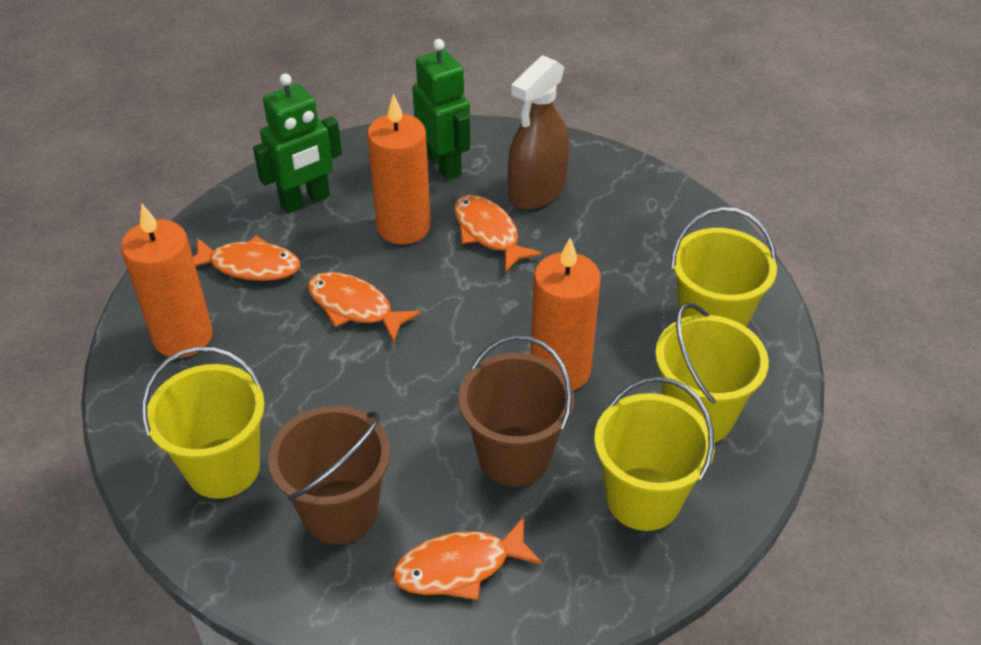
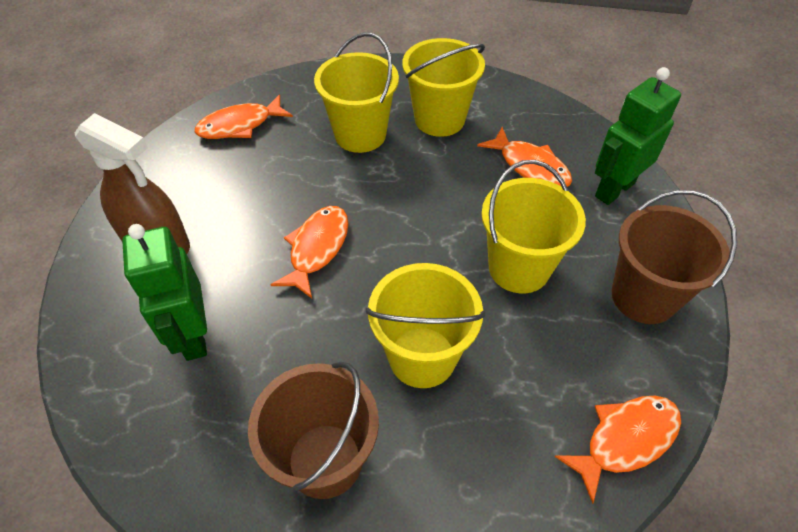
orange candle: [121,204,213,358] [367,94,431,244] [531,238,601,391] = 3 -> none = 0

